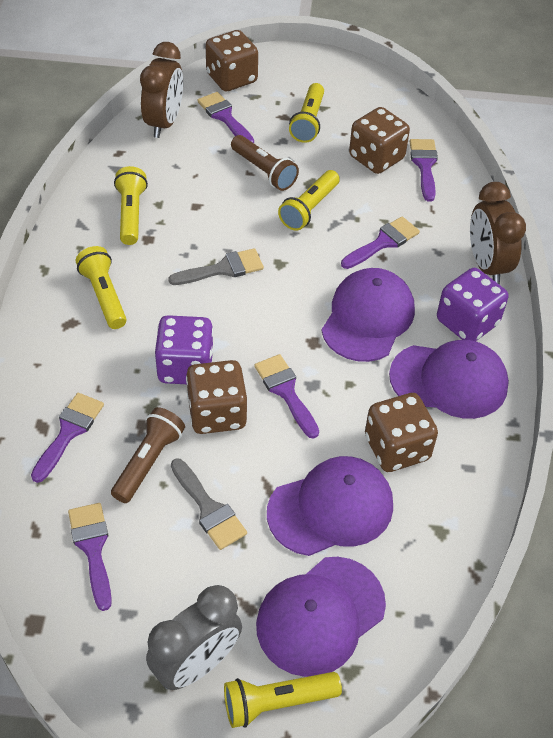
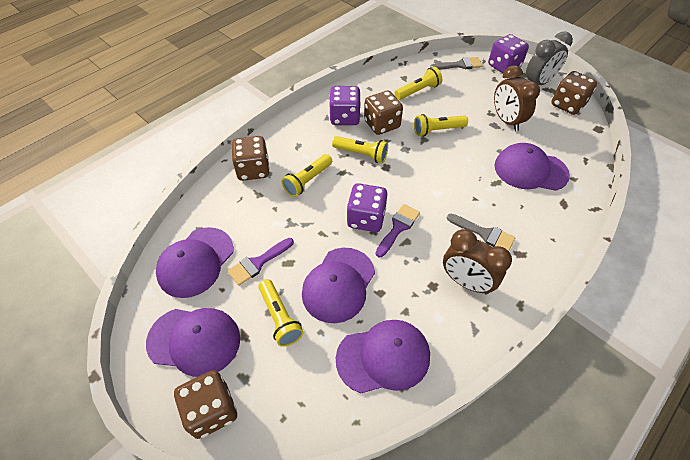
brown flashlight: [111,407,185,503] [231,135,299,191] = 2 -> none = 0
purple brush: [31,393,104,483] [68,503,112,611] [197,92,254,143] [254,354,319,439] [341,216,420,269] [410,139,438,202] = 6 -> [227,238,294,286] [376,204,420,257] = 2
purple cap: [256,557,386,677] [267,456,393,556] [321,268,415,362] [389,340,509,419] = 4 -> [146,308,240,377] [156,227,234,298] [302,248,375,323] [336,320,430,393] [494,143,570,191] = 5
purple dice: [155,315,214,384] [437,268,508,341] = 2 -> [329,86,361,125] [347,183,387,232] [488,34,529,73] = 3

